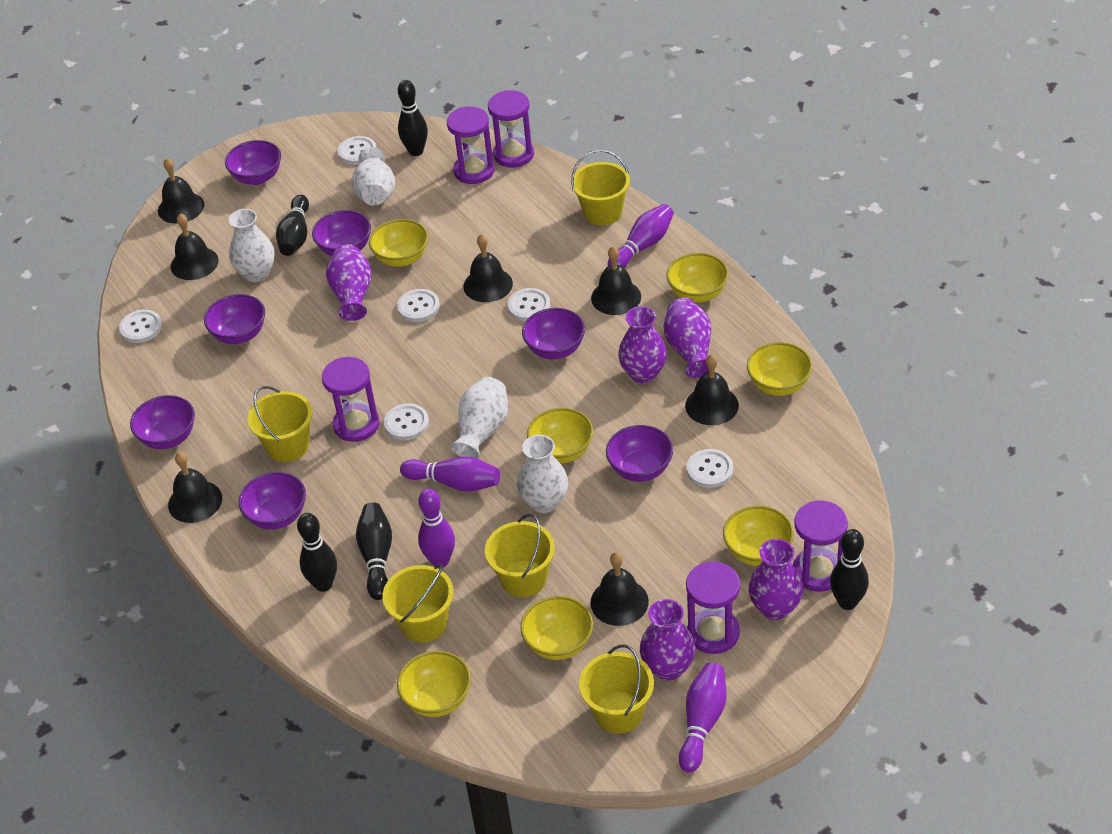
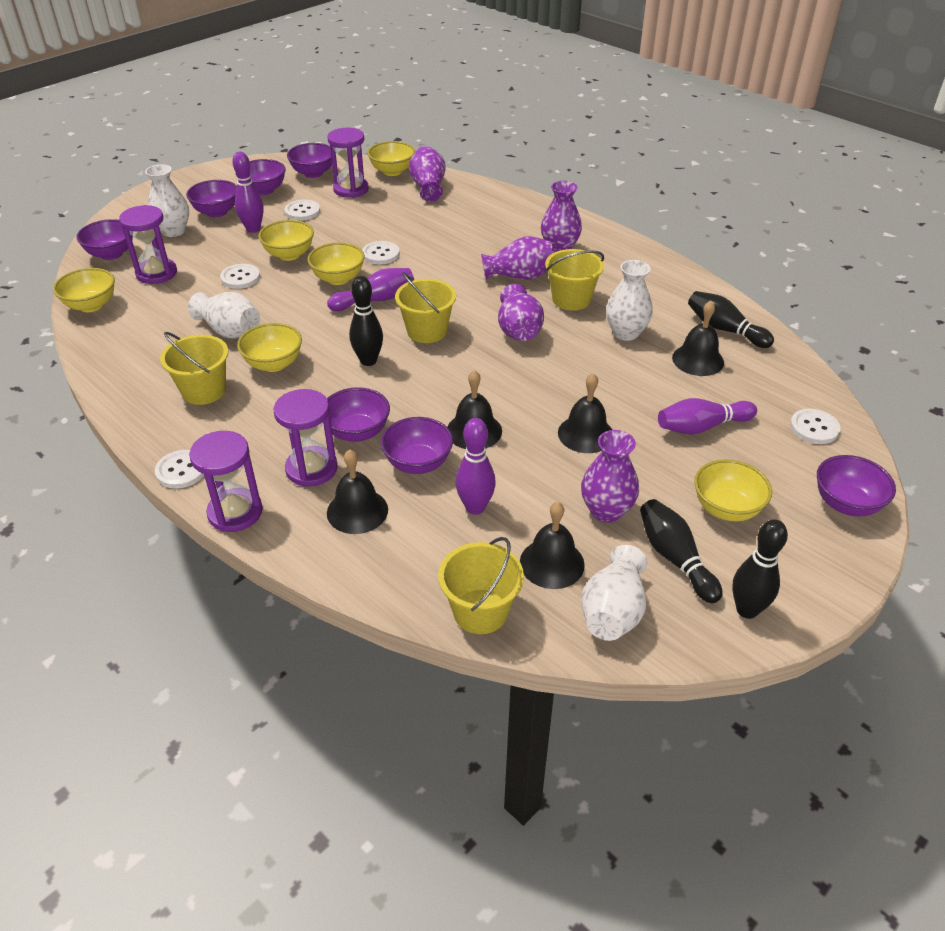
black bell: [158,158,204,224] [168,452,222,523] [171,213,219,280] [463,234,513,302] [590,552,649,626] [591,246,641,315] [685,354,739,425] = 7 -> [327,449,388,534] [447,370,502,449] [520,502,585,589] [558,373,612,453] [672,301,724,376] = 5
black bowling pin: [276,195,309,256] [297,513,337,592] [356,502,392,600] [398,80,428,156] [830,529,869,610] = 5 -> [349,276,383,366] [640,499,723,603] [688,291,774,348] [732,519,788,619] = 4
purple hourglass: [322,357,380,442] [447,106,495,184] [488,90,534,168] [686,561,740,654] [793,501,848,592] = 5 -> [119,205,177,284] [189,431,263,532] [274,389,338,487] [327,128,369,198] = 4
white button: [119,310,162,343] [338,136,377,165] [384,403,429,440] [397,289,440,322] [508,288,550,321] [687,449,733,488] = 6 -> [155,450,204,489] [220,264,260,289] [285,200,320,221] [362,241,400,264] [790,409,840,444] = 5
yellow bowl: [369,219,428,267] [397,651,471,717] [520,596,593,660] [527,408,593,463] [666,253,728,303] [723,506,794,566] [747,342,812,396] = 7 -> [53,268,115,312] [237,323,302,372] [258,220,314,261] [307,242,365,285] [367,141,415,176] [694,459,772,521] = 6
yellow bucket: [247,386,313,462] [382,564,454,643] [485,514,555,598] [571,150,630,225] [579,645,654,734] = 5 -> [160,332,228,405] [395,272,456,343] [438,537,524,634] [545,249,604,311] = 4

